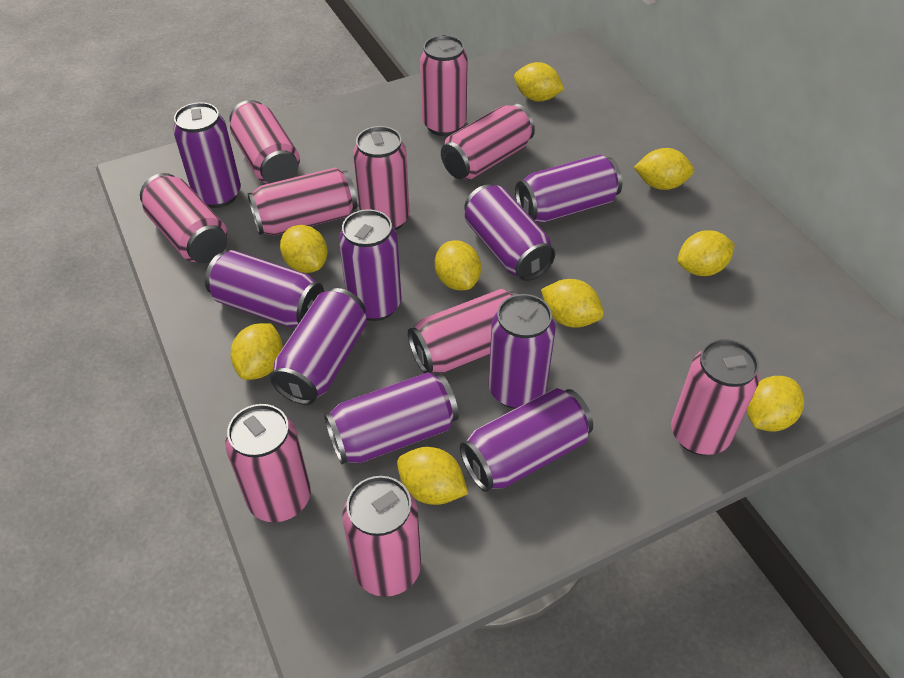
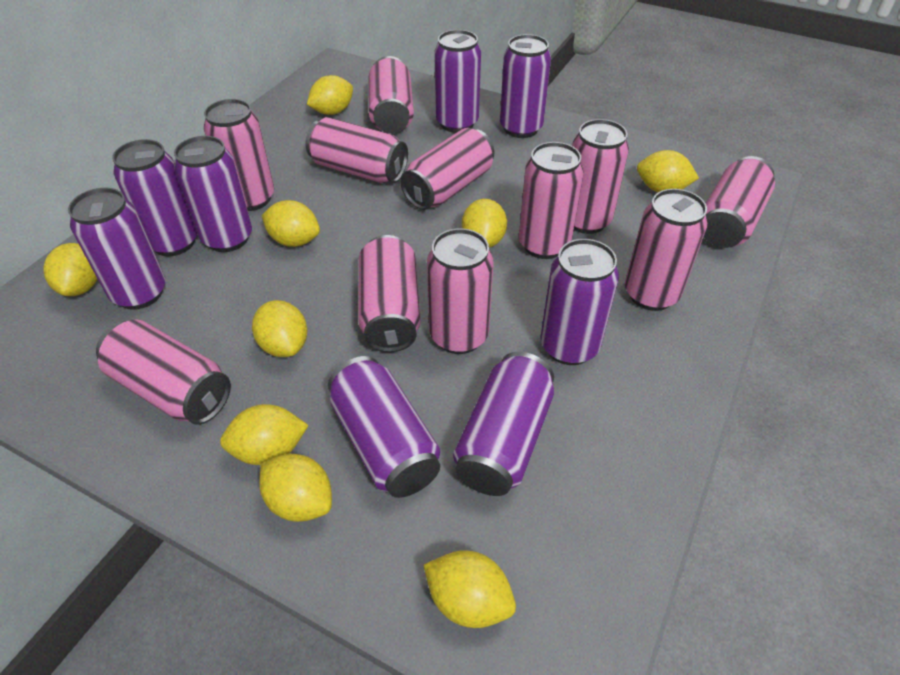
pink can: [140,173,227,263] [225,404,311,522] [230,100,300,184] [247,167,357,235] [343,476,421,597] [353,126,409,230] [408,289,518,373] [420,35,468,136] [441,104,535,180] [671,339,759,455] = 10 -> [96,319,231,425] [204,99,274,211] [306,117,408,183] [359,235,421,352] [368,56,414,133] [400,128,494,210] [427,228,494,354] [519,142,584,259] [572,119,629,234] [625,189,707,311] [704,156,775,248] = 11
purple can: [173,102,241,208] [205,250,324,328] [270,288,367,405] [324,372,459,464] [339,209,401,321] [460,388,593,492] [464,184,555,281] [488,294,555,409] [515,155,622,223] = 9 -> [68,188,166,310] [112,139,197,256] [174,136,252,252] [328,356,440,498] [434,30,481,133] [453,352,554,496] [500,34,551,138] [540,239,619,365] = 8

